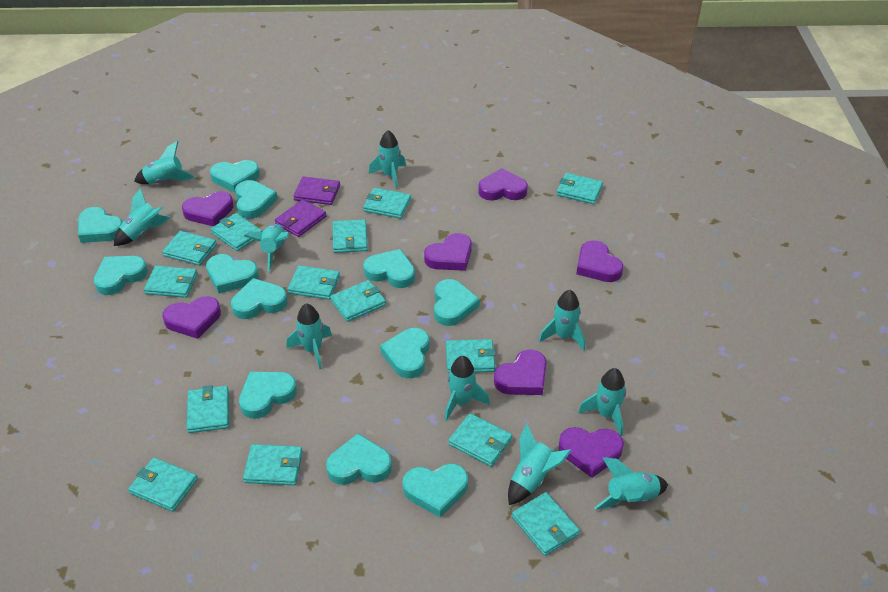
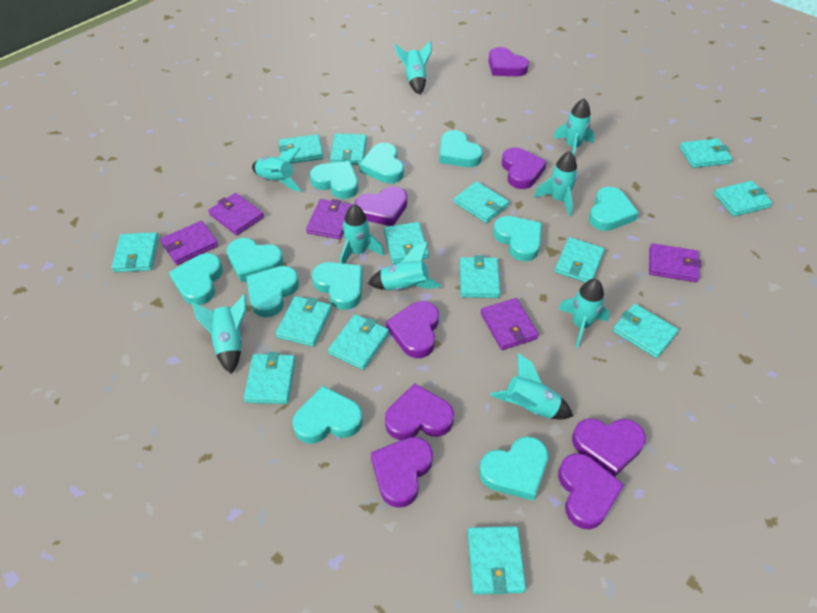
purple heart: [162,296,221,339] [182,191,233,226] [424,233,472,271] [478,168,528,201] [494,350,547,395] [559,427,624,478] [576,240,623,282] = 7 -> [355,186,407,226] [371,437,433,508] [385,383,454,440] [386,301,439,358] [488,47,529,76] [502,147,547,189] [558,453,624,529] [572,418,646,477] = 8
purple wallet: [275,199,326,237] [293,176,340,205] = 2 -> [161,221,219,265] [208,193,264,235] [306,199,352,239] [481,298,539,350] [649,243,701,282] = 5
turquoise heart: [78,207,123,243] [94,256,148,295] [206,254,259,293] [210,160,260,193] [231,278,288,319] [235,180,278,219] [239,372,297,419] [326,433,392,485] [363,249,415,288] [380,328,430,378] [403,463,468,518] [434,279,480,326] = 12 -> [169,253,223,305] [226,238,284,282] [246,266,299,317] [292,386,363,443] [310,161,358,199] [312,262,363,310] [359,143,404,184] [439,130,483,167] [479,436,548,501] [493,216,542,261] [589,187,639,231] = 11
turquoise rocket: [114,188,170,246] [134,141,195,184] [244,224,289,271] [287,303,332,369] [369,130,406,189] [445,356,490,421] [508,424,572,505] [539,290,585,351] [578,368,626,436] [594,457,668,510] = 10 -> [192,294,247,374] [252,147,302,192] [340,204,384,264] [368,242,442,291] [394,41,432,95] [490,353,573,419] [534,151,578,217] [553,98,595,155] [558,279,610,348] = 9

